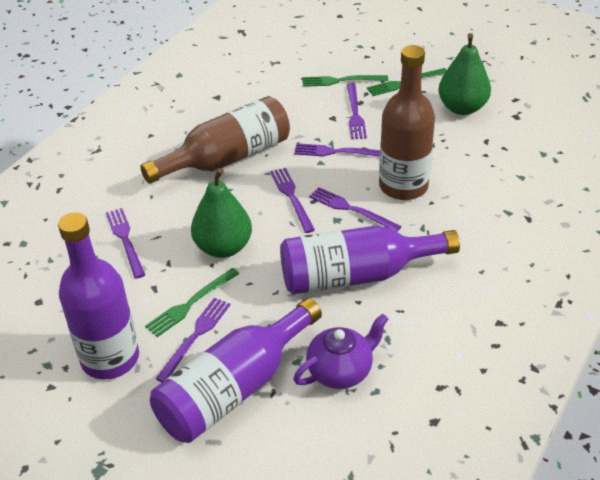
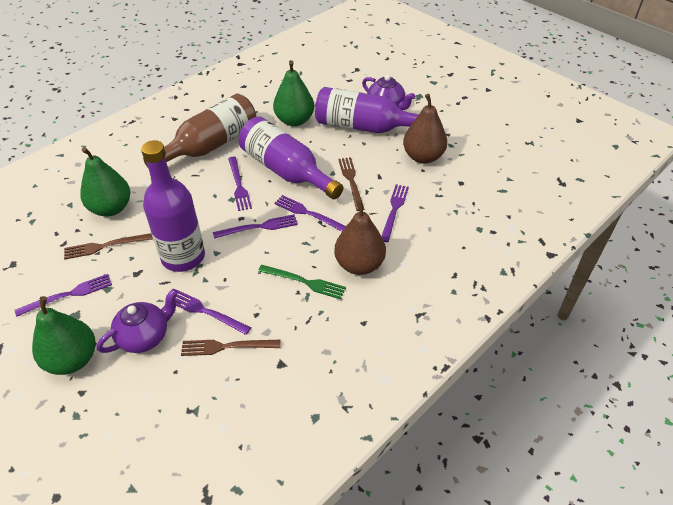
brown bottle: [140,96,290,184] [379,45,435,200] = 2 -> [143,94,257,168] = 1
brown fork: none = 0 -> [64,233,153,259] [181,340,281,356] [338,157,365,211] = 3
brown pear: none = 0 -> [334,199,386,275] [403,94,447,164] = 2
green fork: [145,268,239,337] [302,75,388,87] [366,68,447,96] = 3 -> [258,265,346,299] = 1
green pear: [191,168,252,258] [438,33,491,115] = 2 -> [32,296,96,375] [80,147,130,217] [273,60,314,126] = 3
purple teapot: [293,314,388,389] = 1 -> [97,289,178,353] [362,75,415,110] = 2

